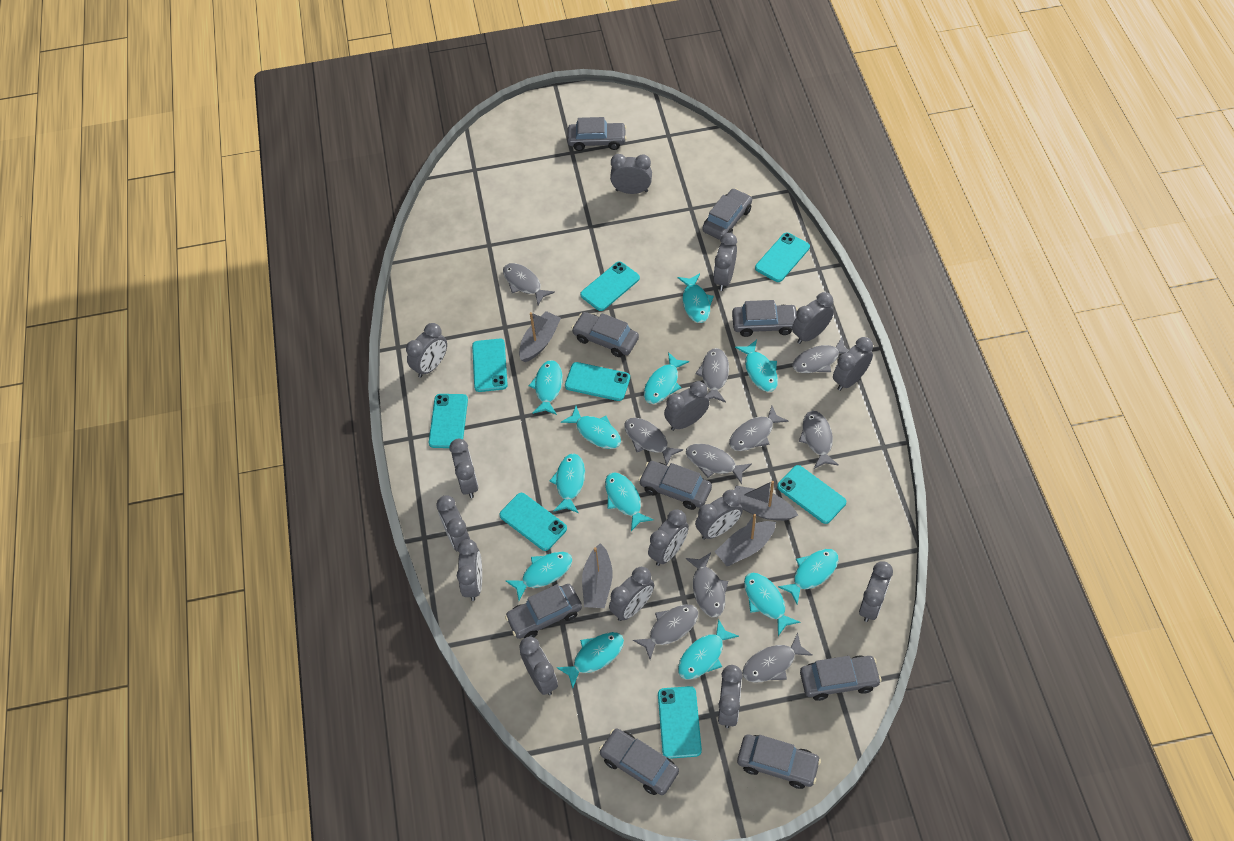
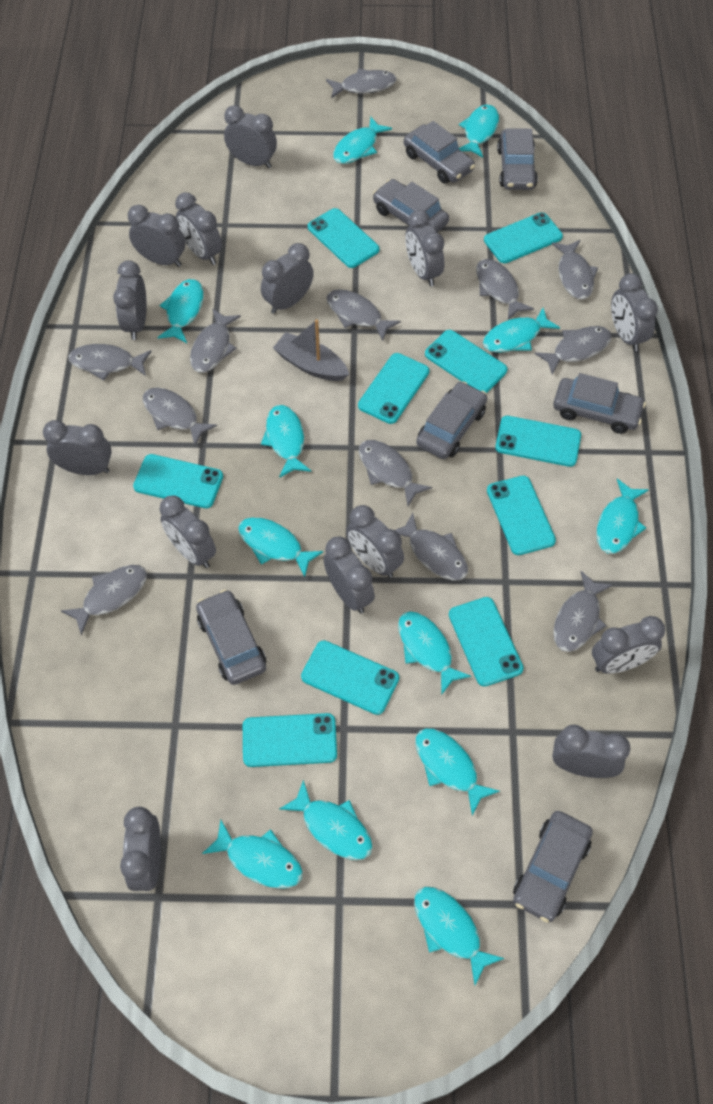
grey boat: [519,311,561,362] [582,543,613,608] [715,514,776,566] [734,481,798,521] = 4 -> [273,319,349,381] = 1
grey car: [505,584,582,639] [567,117,627,151] [572,312,639,357] [599,729,679,795] [639,461,712,510] [702,188,752,240] [732,300,798,337] [737,734,821,789] [800,656,882,701] = 9 -> [196,590,266,685] [373,179,449,233] [404,121,475,184] [416,381,487,459] [497,128,538,190] [513,811,593,923] [553,373,646,434] = 7
grey clock: [406,323,447,378] [436,496,470,551] [449,439,478,498] [457,539,482,601] [519,637,558,695] [609,567,654,621] [610,154,652,194] [648,509,689,566] [664,381,710,431] [695,490,743,540] [713,233,737,291] [718,665,743,728] [792,292,834,344] [833,337,873,391] [859,561,893,622] = 15 -> [43,420,112,475] [113,260,147,340] [120,807,161,891] [128,205,185,267] [160,495,216,568] [175,192,222,265] [224,105,277,168] [261,243,314,314] [323,537,375,613] [346,505,404,578] [405,210,444,286] [552,724,630,778] [592,616,665,674] [611,273,658,351] = 14
grey fish: [503,263,555,305] [624,418,683,465] [633,604,698,660] [685,553,728,617] [686,444,752,484] [695,348,729,403] [729,405,788,451] [742,633,813,682] [792,337,848,373] [799,411,839,469] = 10 -> [61,565,147,635] [68,344,152,381] [143,388,217,446] [190,309,241,373] [326,69,397,99] [326,289,401,341] [359,440,432,506] [394,512,468,580] [476,259,534,320] [535,326,612,375] [552,240,598,300] [553,571,613,652] = 12
turquoise phone: [429,394,468,448] [472,339,508,392] [499,493,567,551] [565,362,630,401] [580,261,640,311] [658,686,702,759] [755,233,810,282] [777,465,846,524] = 8 -> [133,454,223,508] [243,713,337,767] [301,640,399,715] [308,208,380,268] [358,353,429,424] [425,330,507,393] [449,597,524,686] [484,212,563,263] [487,476,556,555] [495,416,581,467] = 10

